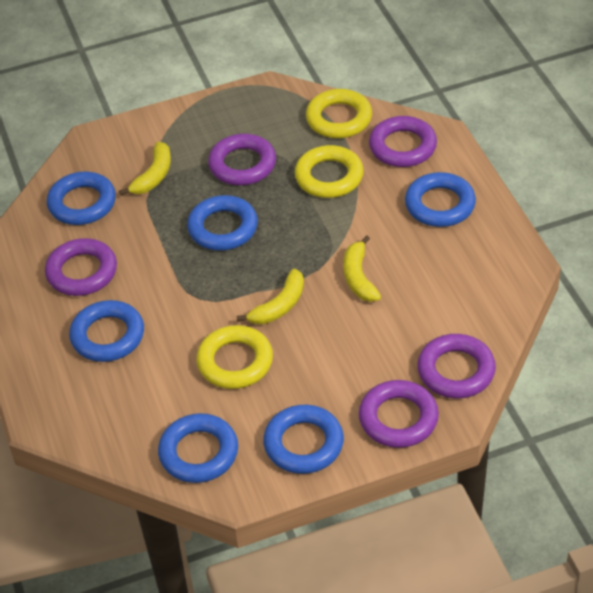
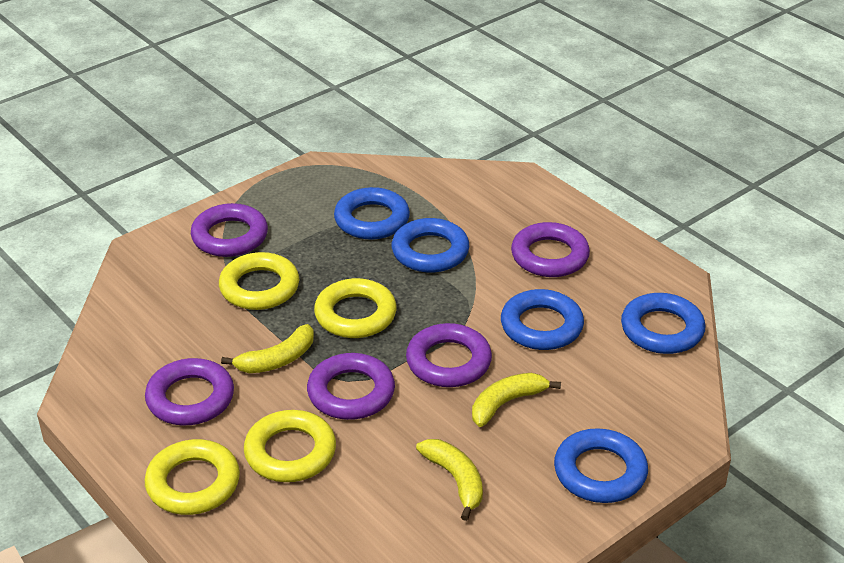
blue ring: [47,172,116,225] [69,300,144,362] [158,413,238,483] [187,195,258,251] [263,405,344,474] [405,172,476,227] = 6 -> [334,187,410,240] [392,218,469,273] [501,289,584,350] [554,428,648,503] [621,293,705,354] = 5
yellow ring: [196,325,273,389] [295,145,364,198] [306,89,372,138] = 3 -> [145,439,240,515] [219,252,299,310] [244,410,336,482] [314,278,397,338] = 4

